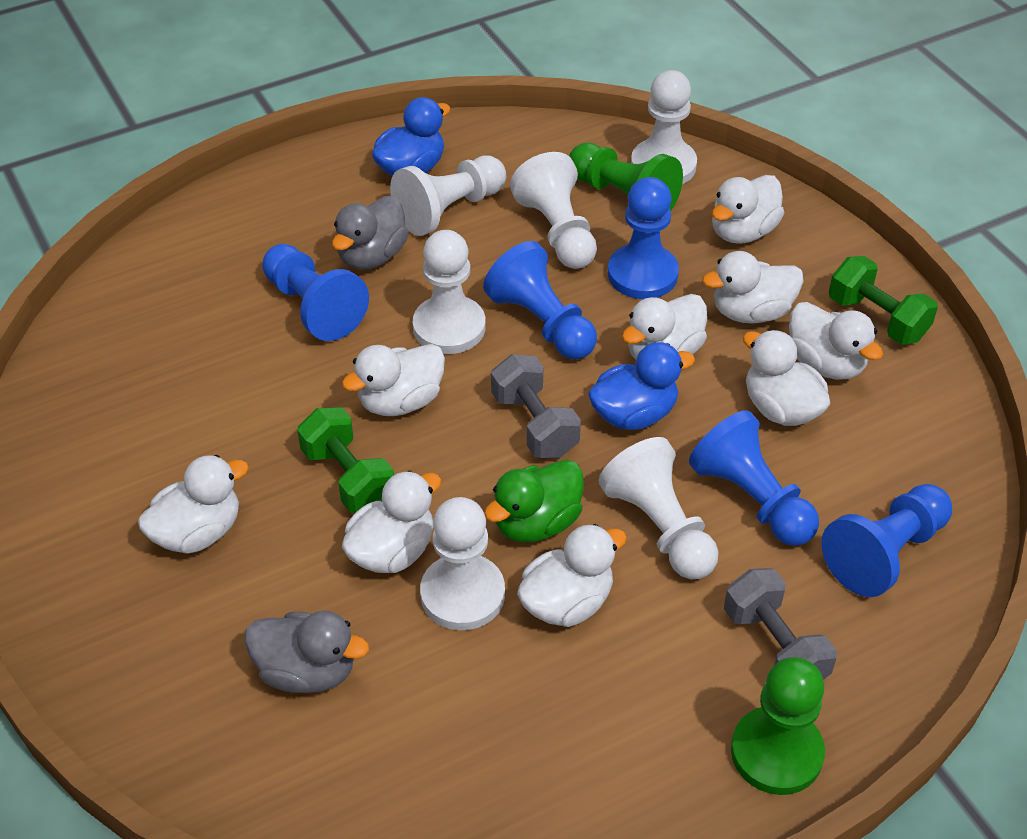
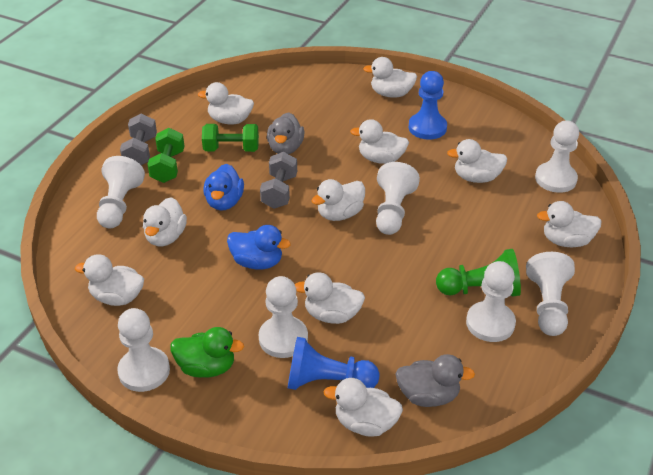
blue pawn: [262,244,369,341] [483,241,597,359] [608,177,679,299] [689,410,819,546] [821,484,952,597] = 5 -> [288,337,379,390] [409,71,447,140] = 2
green pawn: [569,143,683,211] [731,657,825,795] = 2 -> [436,249,521,297] = 1
white duck: [138,455,249,554] [342,344,445,416] [342,470,442,573] [517,524,627,627] [622,294,707,360] [702,251,804,324] [712,175,784,244] [743,330,830,426] [789,302,883,380] = 9 -> [75,254,144,306] [143,197,187,246] [198,82,254,124] [295,272,365,324] [311,179,365,221] [323,378,403,437] [350,119,409,164] [363,57,417,98] [447,139,507,183] [537,201,601,247] = 10
white pawn: [390,156,506,236] [413,230,486,354] [420,497,505,630] [510,152,597,269] [599,437,718,579] [631,70,697,184] = 6 -> [97,156,145,228] [117,308,170,392] [259,276,308,358] [376,162,420,235] [466,261,516,342] [526,252,575,336] [535,120,579,193] = 7

